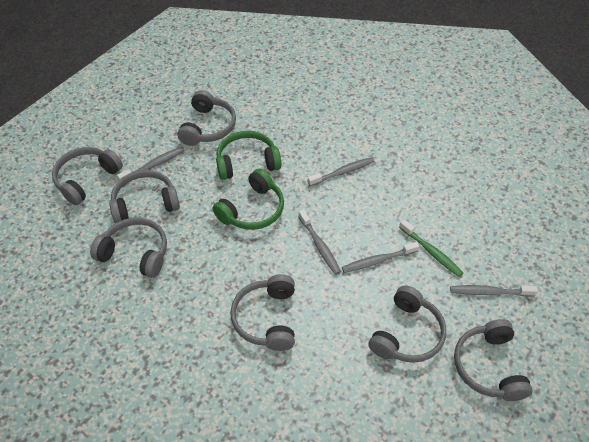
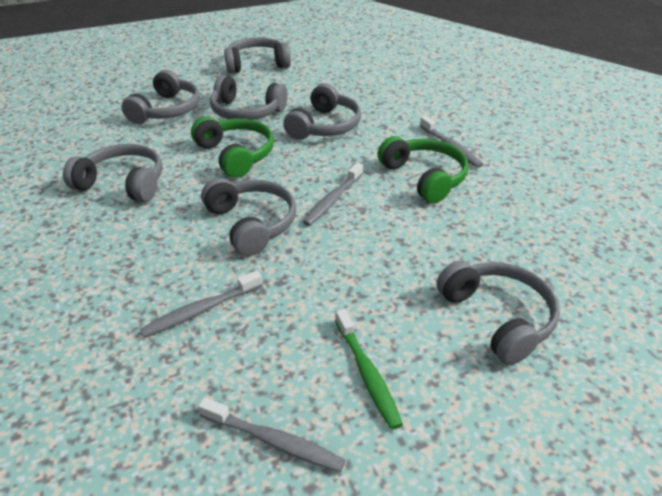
grey toothbrush: [117,146,185,180] [298,210,341,275] [308,157,375,186] [342,242,420,273] [450,285,538,297] = 5 -> [140,270,262,338] [198,397,346,472] [303,163,363,226] [420,116,483,168] = 4

